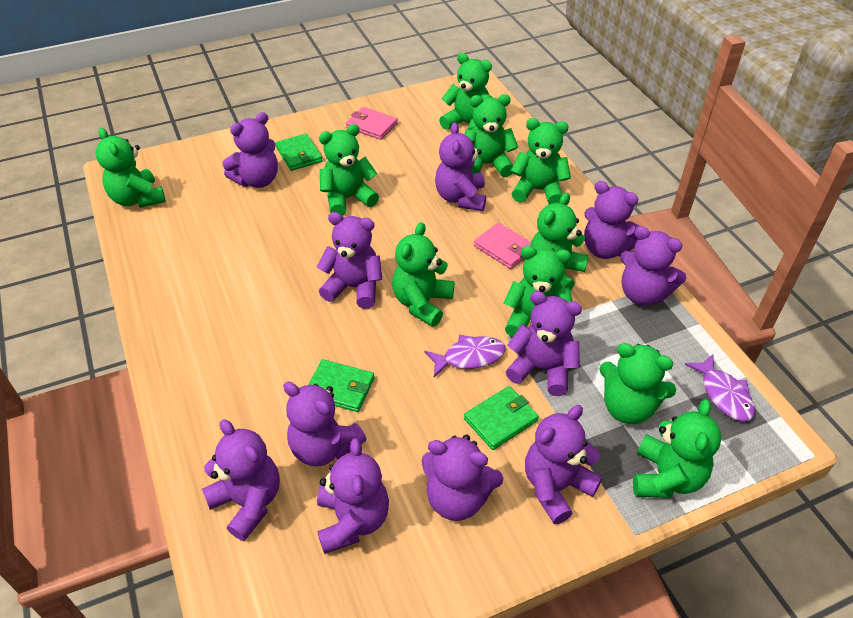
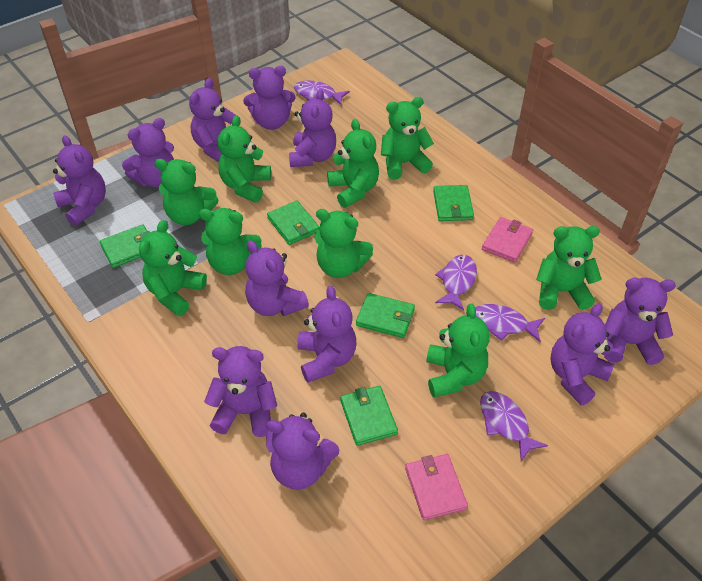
green teddy bear: [96,128,166,208] [319,124,379,216] [392,222,454,327] [439,53,492,130] [464,94,518,177] [504,246,572,337] [511,118,571,205] [530,193,589,291] [599,343,676,424] [633,399,721,498] = 10 -> [139,220,207,316] [155,159,218,225] [199,208,262,275] [217,115,271,202] [314,209,373,278] [327,119,379,208] [381,97,434,180] [426,304,490,397] [536,226,602,310] = 9
green wallet: [275,133,323,171] [308,359,375,412] [464,386,539,450] = 3 -> [100,224,150,268] [267,201,320,245] [340,386,398,446] [356,293,415,338] [433,185,474,221] = 5
purple fish: [424,335,506,377] [684,354,755,421] = 2 -> [294,80,350,105] [435,255,477,310] [475,304,545,342] [480,391,548,461] = 4

